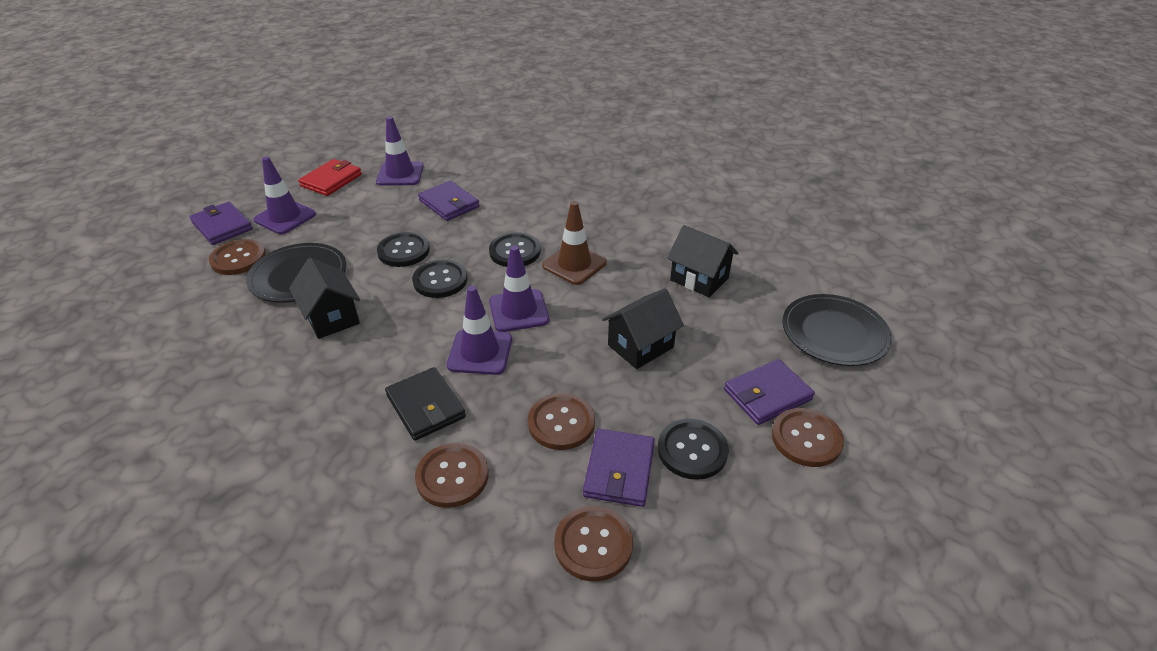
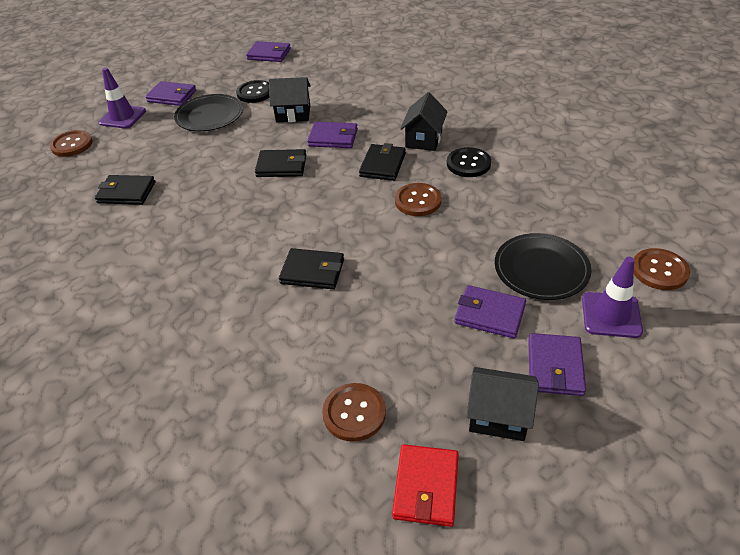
black button: [377,232,430,267] [412,260,468,298] [489,232,541,267] [658,419,729,480] = 4 -> [236,80,269,103] [447,147,491,177] = 2
black wallet: [385,367,466,441] = 1 -> [95,175,155,205] [255,149,306,177] [279,248,344,289] [359,143,406,181] = 4
brown button: [209,239,266,275] [415,443,489,508] [528,393,595,450] [554,506,633,581] [772,408,844,467] = 5 -> [49,130,93,157] [322,383,386,442] [395,183,442,216] [634,248,690,290] = 4
brown traffic cone: [542,201,607,285] = 1 -> none = 0
purple traffic cone: [254,157,316,234] [376,116,424,186] [447,286,512,375] [489,245,549,332] = 4 -> [98,68,146,129] [582,257,643,338] = 2
purple wallet: [190,202,253,245] [418,181,480,221] [583,429,655,507] [724,359,815,425] = 4 -> [145,81,196,106] [246,41,291,62] [307,122,358,148] [455,285,526,338] [528,333,586,396] = 5

